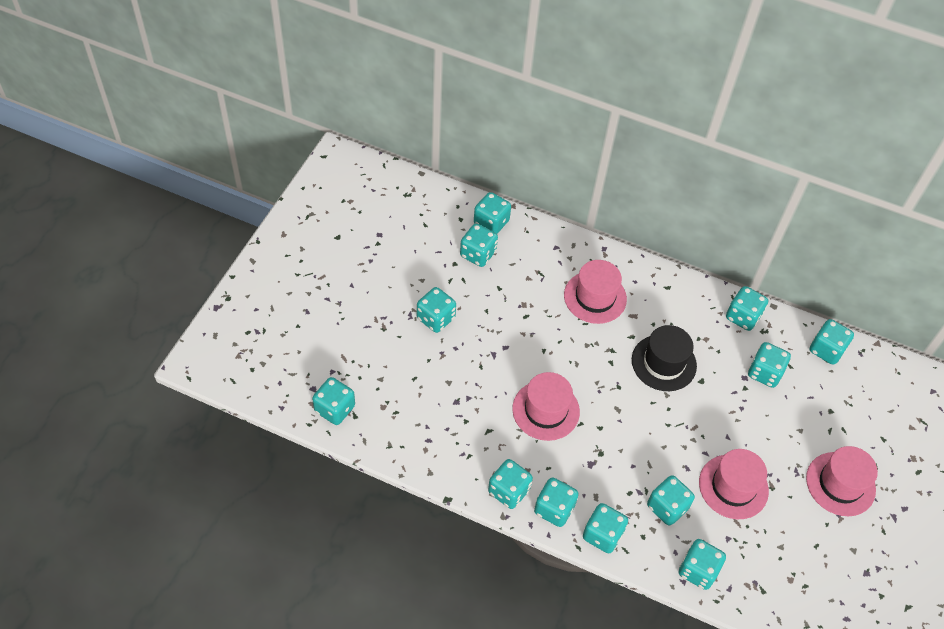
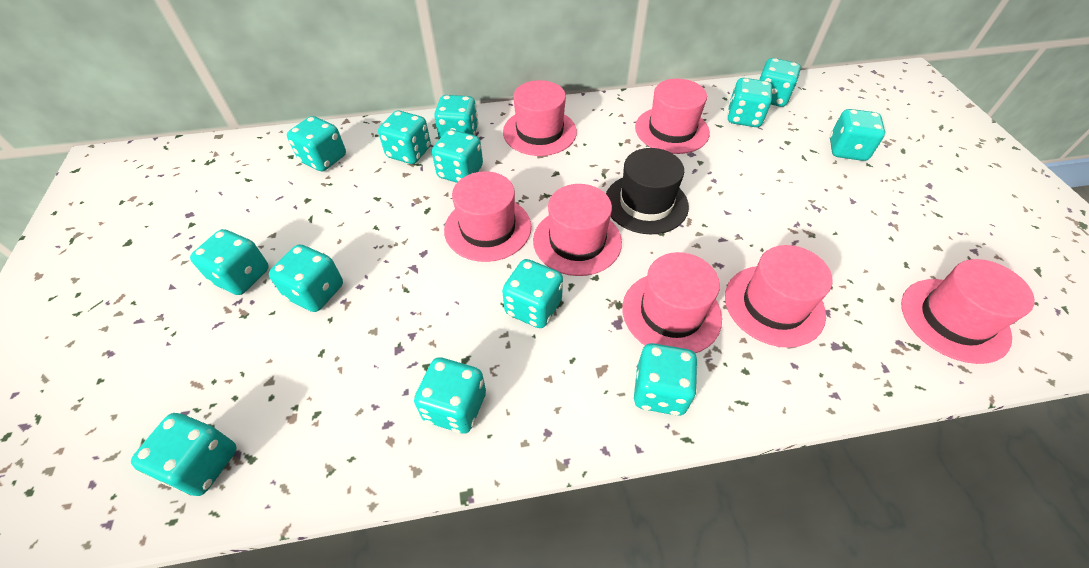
pink hat: [512,372,580,441] [564,260,627,324] [699,449,769,519] [806,446,878,516] = 4 -> [444,171,531,262] [503,80,577,156] [533,184,622,276] [622,252,722,353] [635,79,710,154] [725,245,833,348] [901,259,1035,364] = 7
turquoise dice: [312,377,355,425] [417,287,456,333] [460,224,498,267] [474,192,511,234] [488,459,533,509] [534,477,579,527] [583,503,628,553] [647,475,695,526] [679,539,726,590] [726,286,768,331] [748,342,791,388] [810,319,854,365] = 12 -> [131,413,237,496] [190,229,269,295] [269,244,343,312] [287,116,346,171] [378,111,431,164] [414,357,486,434] [432,129,483,183] [434,95,478,139] [502,259,563,328] [634,343,698,416] [727,78,773,127] [759,58,801,107] [830,109,885,161] = 13

